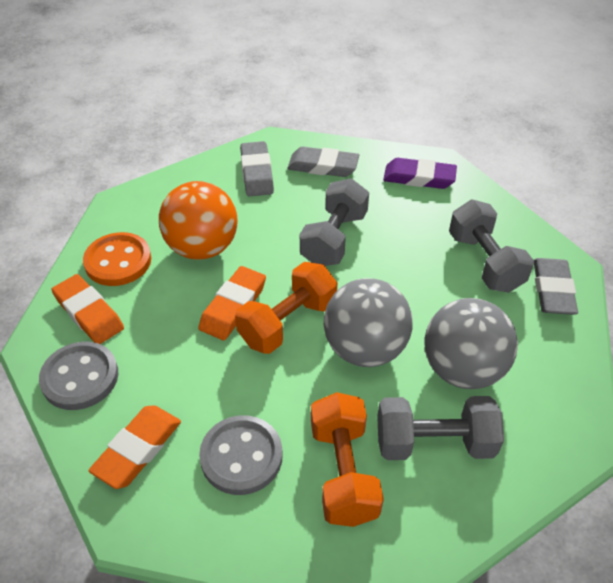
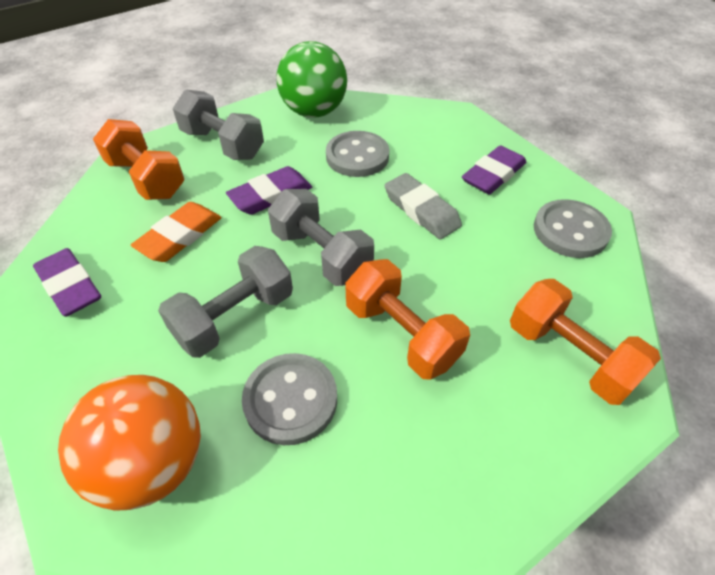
green ball: none = 0 -> [277,41,347,118] = 1
grey ball: [324,278,413,367] [425,298,518,389] = 2 -> none = 0
grey button: [39,342,118,410] [199,415,283,495] = 2 -> [242,353,337,445] [326,131,389,177] [534,199,612,258] = 3
grey eraser: [240,141,274,196] [287,147,359,177] [534,258,578,315] = 3 -> [385,173,462,239] = 1
orange button: [83,232,151,286] = 1 -> none = 0
orange dumbbell: [235,262,337,354] [311,392,384,527] = 2 -> [93,119,185,200] [345,259,470,380] [510,279,661,405] = 3
orange eraser: [51,274,124,344] [88,406,181,489] [198,266,266,340] = 3 -> [131,202,222,262] = 1
purple eraser: [383,158,457,189] = 1 -> [33,248,101,317] [226,166,312,215] [462,145,526,194] = 3

